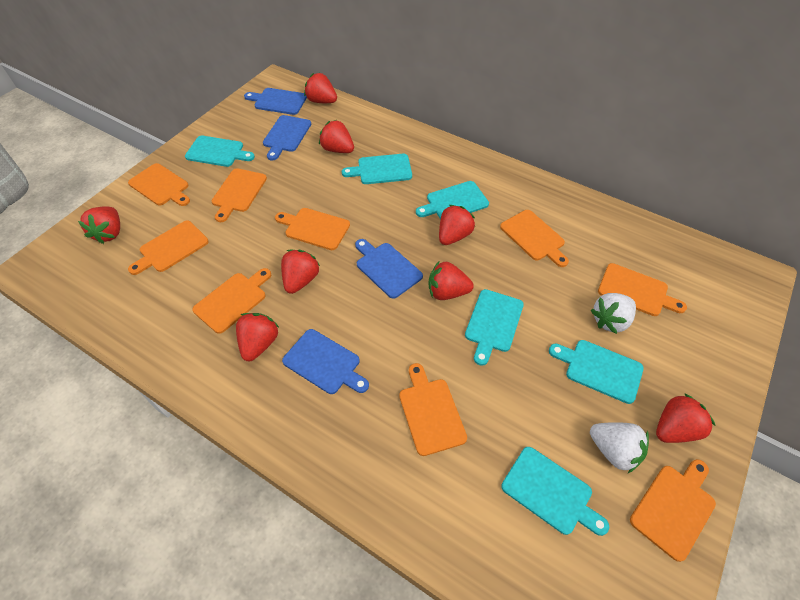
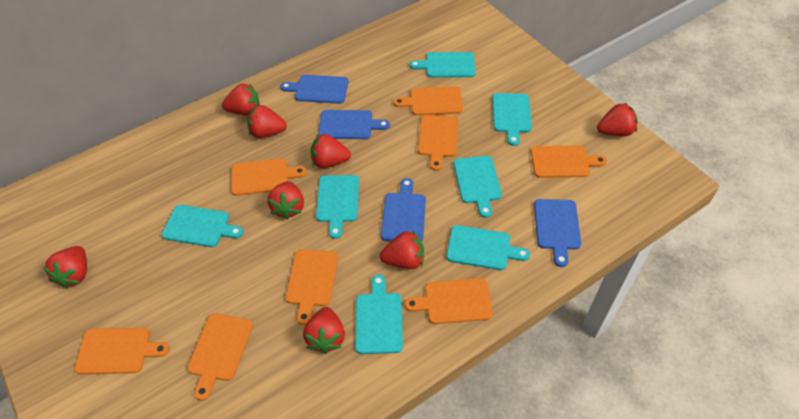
orange cutting board: [128,163,190,206] [128,220,209,275] [192,268,271,334] [212,168,267,222] [275,208,350,250] [399,363,467,456] [500,210,569,267] [598,263,687,316] [630,459,716,562] = 9 -> [74,328,170,374] [188,313,253,401] [231,158,307,196] [286,249,338,325] [393,86,463,116] [405,278,493,324] [418,115,458,171] [531,145,607,178] = 8
turquoise cutting board: [185,136,255,167] [342,154,412,184] [416,181,489,219] [465,289,524,366] [501,447,609,536] [549,340,644,404] = 6 -> [162,205,243,247] [316,175,359,239] [355,274,403,354] [410,52,476,78] [446,225,530,270] [454,156,502,218] [492,93,532,146] = 7
white strawberry: [590,422,649,473] [591,293,636,334] = 2 -> none = 0

